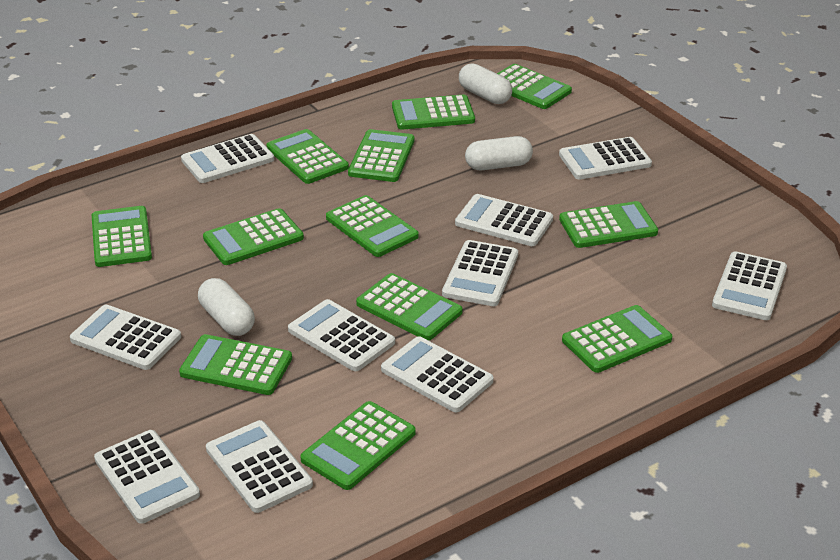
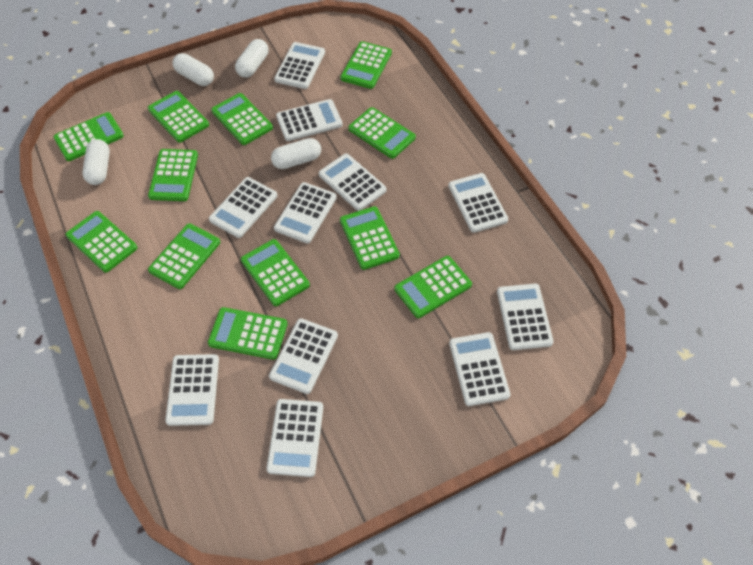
white calculator: [70,305,181,370] [94,430,200,524] [181,134,274,183] [206,420,313,513] [288,299,395,371] [381,336,494,412] [442,240,518,306] [455,194,553,246] [559,137,652,179] [712,251,787,320] = 10 -> [165,354,219,426] [209,177,278,238] [266,399,323,477] [269,318,338,394] [274,42,325,89] [274,182,337,244] [276,99,342,141] [319,154,387,211] [448,173,508,233] [449,332,511,406] [497,284,554,350] = 11
white capsule: [198,278,255,336] [459,63,512,104] [465,136,533,170] = 3 -> [82,139,110,185] [173,53,214,86] [235,39,269,78] [271,138,321,169] = 4

